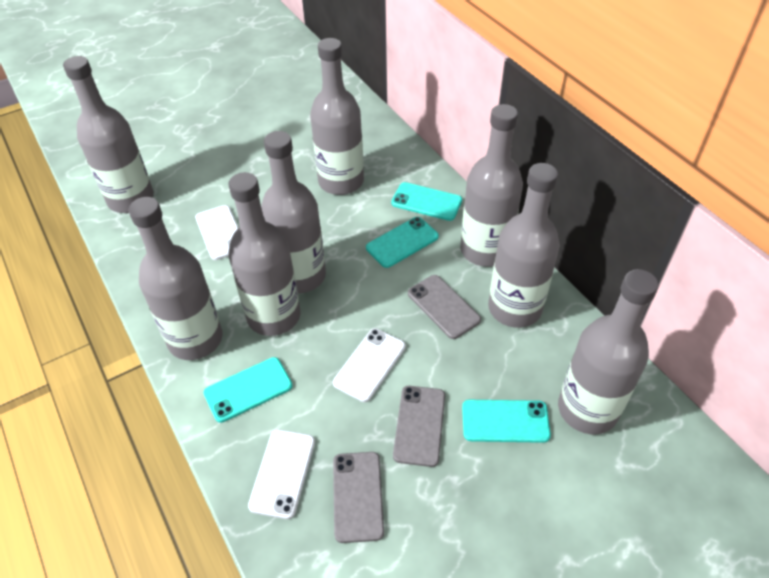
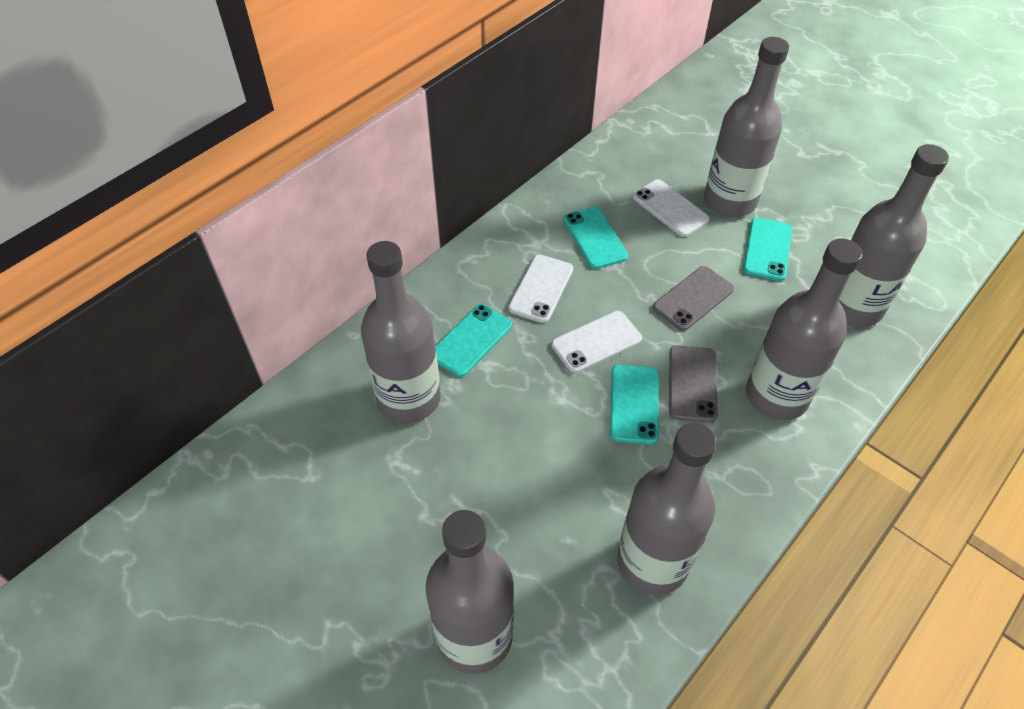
grey bottle: [63,56,154,213] [128,197,223,360] [228,172,300,336] [261,131,326,293] [310,38,364,195] [460,104,523,267] [488,163,560,328] [558,269,659,434] = 8 -> [361,241,441,423] [426,510,514,674] [617,423,716,595] [704,37,789,217] [746,238,862,420] [839,144,949,327] = 6
grey phone: [333,452,384,543] [393,386,445,467] [408,275,481,339] = 3 -> [653,266,734,331] [669,345,718,423] = 2

